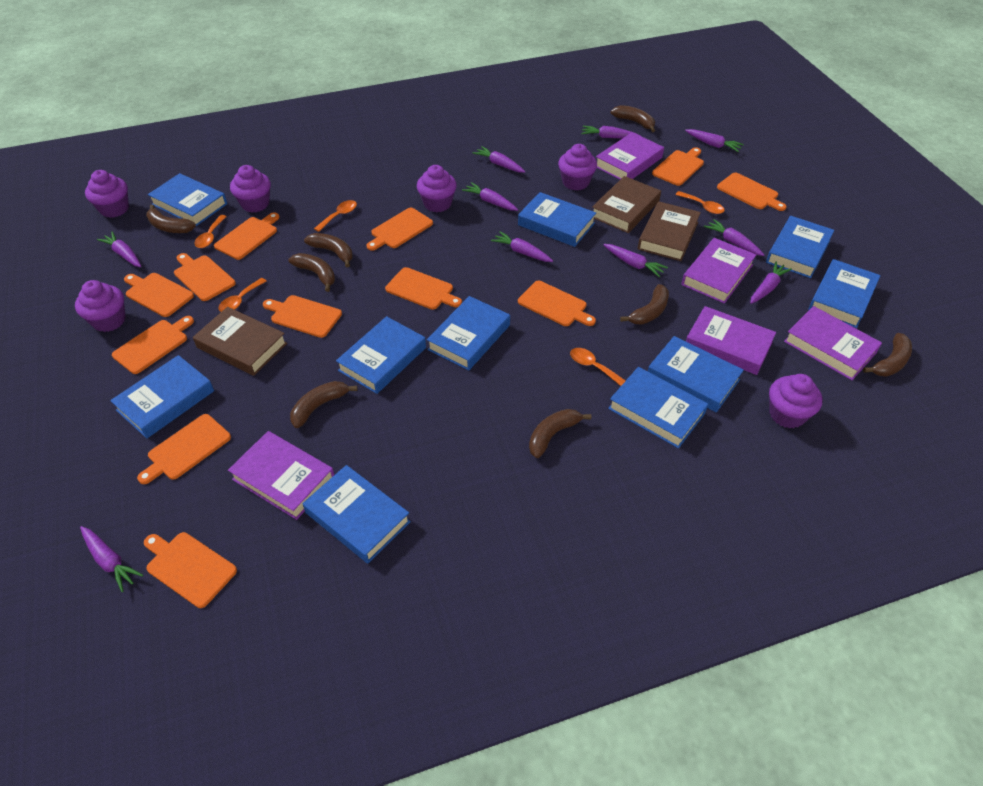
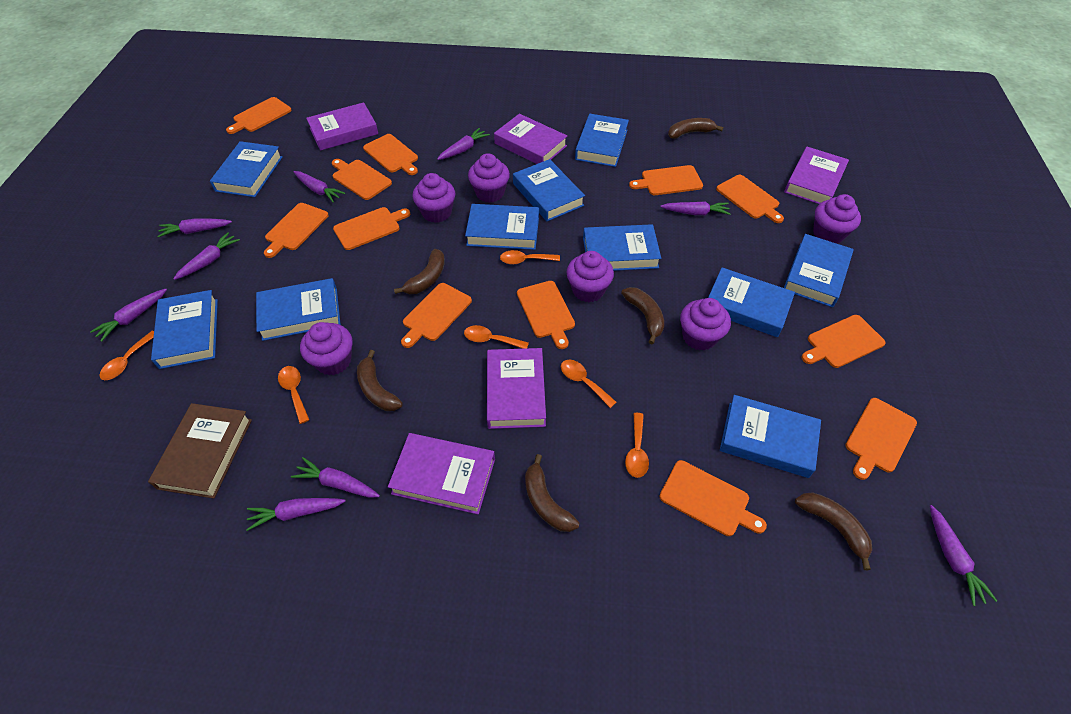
brown banana: [146,204,196,233] [288,253,335,292] [290,381,358,428] [304,233,353,267] [529,409,591,458] [611,105,655,132] [620,284,669,325] [863,333,912,377] = 8 -> [357,350,403,411] [394,249,445,294] [525,454,579,532] [621,287,664,344] [668,118,723,139] [795,492,872,570] = 6
brown book: [193,307,287,376] [592,176,661,233] [638,201,701,261] = 3 -> [148,403,252,499] = 1
orange spoon: [194,215,227,248] [218,278,266,312] [314,200,357,232] [570,348,626,386] [675,191,725,214] = 5 -> [100,331,154,380] [278,366,309,424] [464,325,529,349] [500,250,560,264] [561,360,617,408] [625,413,649,478] = 6
purple carrot: [80,526,143,592] [97,232,141,267] [462,182,518,211] [473,146,525,173] [491,231,553,262] [581,126,641,139] [603,244,668,277] [685,129,744,152] [704,219,764,256] [750,262,792,304] = 10 -> [90,289,167,342] [157,218,232,237] [173,232,240,280] [246,498,346,531] [291,457,380,498] [293,171,345,203] [437,128,490,160] [660,201,731,215] [930,505,997,606] = 9

